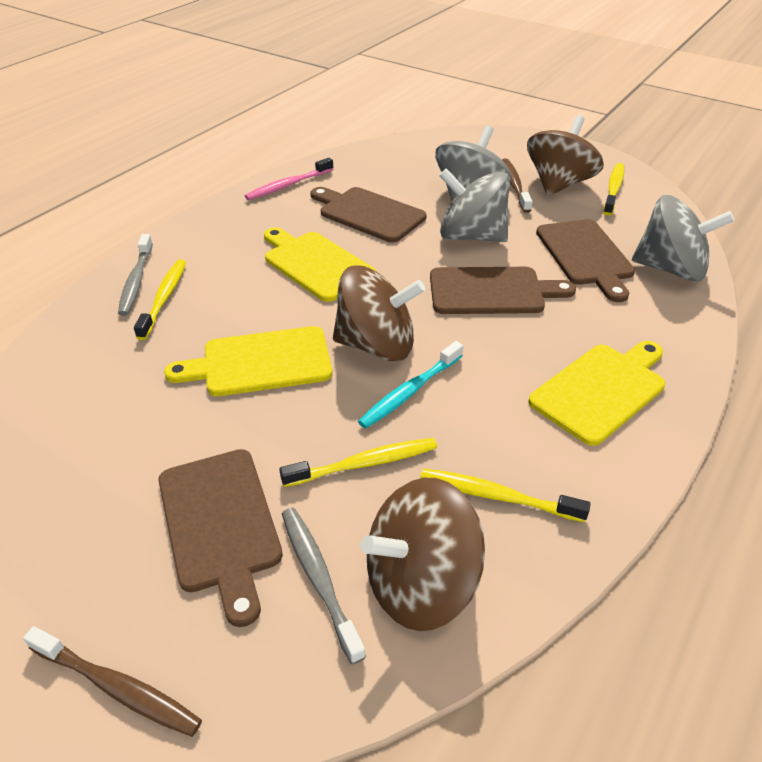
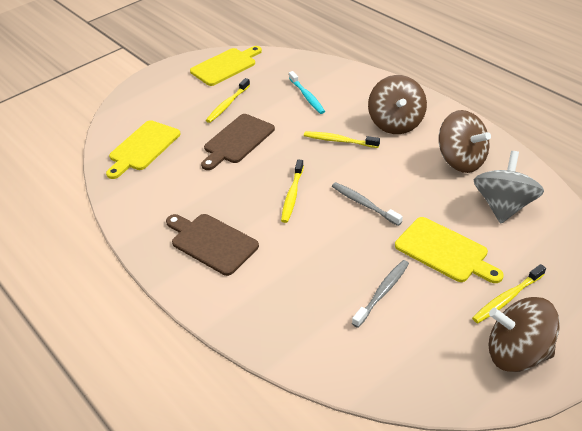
brown cutting board: [159,449,283,627] [310,187,426,242] [430,267,576,314] [536,219,635,302] = 4 -> [166,214,259,276] [201,114,275,170] = 2
brown toothbrush: [23,626,202,737] [502,159,533,213] = 2 -> none = 0
grey spinning top: [435,126,511,201] [439,168,510,242] [632,195,734,282] = 3 -> [474,151,544,223] = 1
pink toothbrush: [245,158,333,200] = 1 -> none = 0

